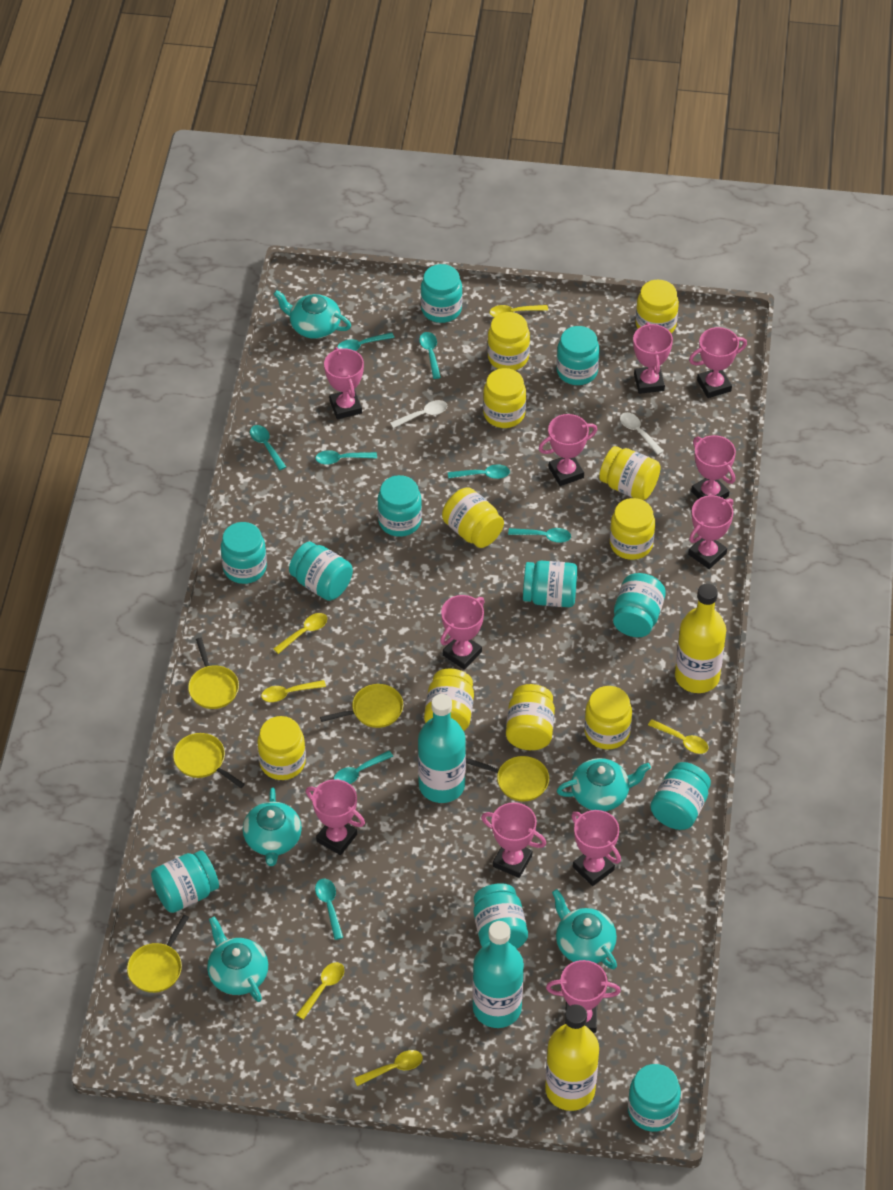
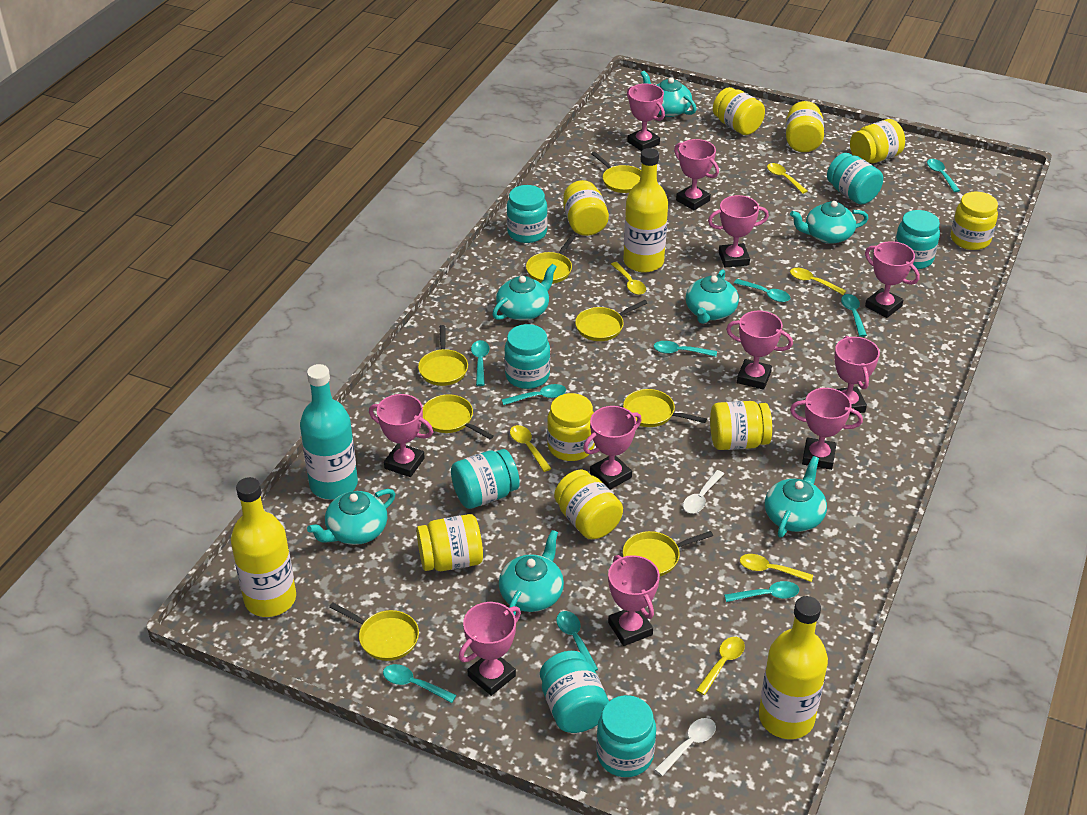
turquoise bottle: [418,694,466,803] [472,921,524,1028] = 2 -> [300,364,358,499] = 1
turquoise jar: [151,850,219,913] [221,522,267,584] [289,542,353,601] [377,475,422,537] [421,264,462,323] [474,883,528,949] [523,561,578,607] [556,326,600,385] [613,573,666,637] [628,1064,681,1132] [650,762,711,830] = 11 -> [451,449,520,509] [504,324,550,389] [507,185,547,243] [540,651,609,733] [596,695,656,777] [827,153,883,205] [895,210,940,269] = 7
turquoise spoon: [250,425,286,470] [315,450,377,465] [315,879,343,940] [334,750,393,784] [337,332,394,351] [419,332,441,379] [448,464,510,479] [508,528,571,543] = 8 -> [383,664,456,703] [471,340,490,386] [502,384,566,405] [556,611,598,671] [654,341,717,357] [724,581,799,602] [734,279,790,302] [841,294,867,337] [927,159,960,192] = 9
turquoise teapot: [207,916,268,1002] [243,788,302,866] [273,290,351,339] [552,889,617,969] [557,758,651,811] = 5 -> [307,489,395,545] [492,264,557,321] [499,530,564,615] [640,71,697,117] [686,269,739,324] [765,456,827,538] [790,201,869,244] = 7
yellow bottle: [545,1004,599,1111] [675,583,726,693] = 2 -> [231,477,296,617] [623,148,668,273] [759,596,828,739] = 3
yellow jar: [257,716,306,780] [424,668,474,731] [442,488,504,548] [483,368,526,428] [487,312,530,370] [506,684,555,750] [584,686,632,749] [599,446,661,500] [610,498,655,560] [636,280,679,333] = 10 -> [416,514,483,571] [547,393,595,461] [554,470,623,539] [563,180,609,236] [710,401,772,450] [713,87,765,135] [786,101,824,152] [850,119,905,163] [951,192,998,250] = 9
yellow pan: [127,915,189,993] [173,733,245,788] [188,637,239,709] [320,684,403,728] [466,756,549,801] = 5 -> [329,602,419,661] [418,325,468,386] [423,394,494,439] [526,234,576,284] [575,300,648,341] [591,152,641,193] [623,389,707,427] [623,531,713,576] = 8

